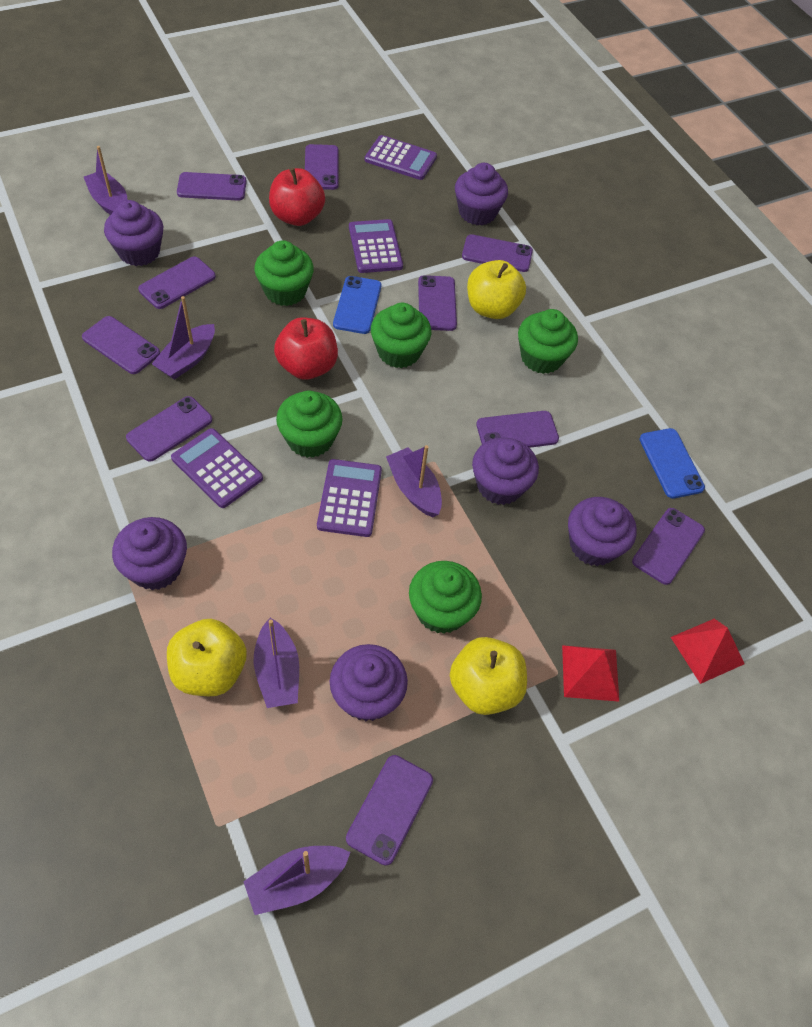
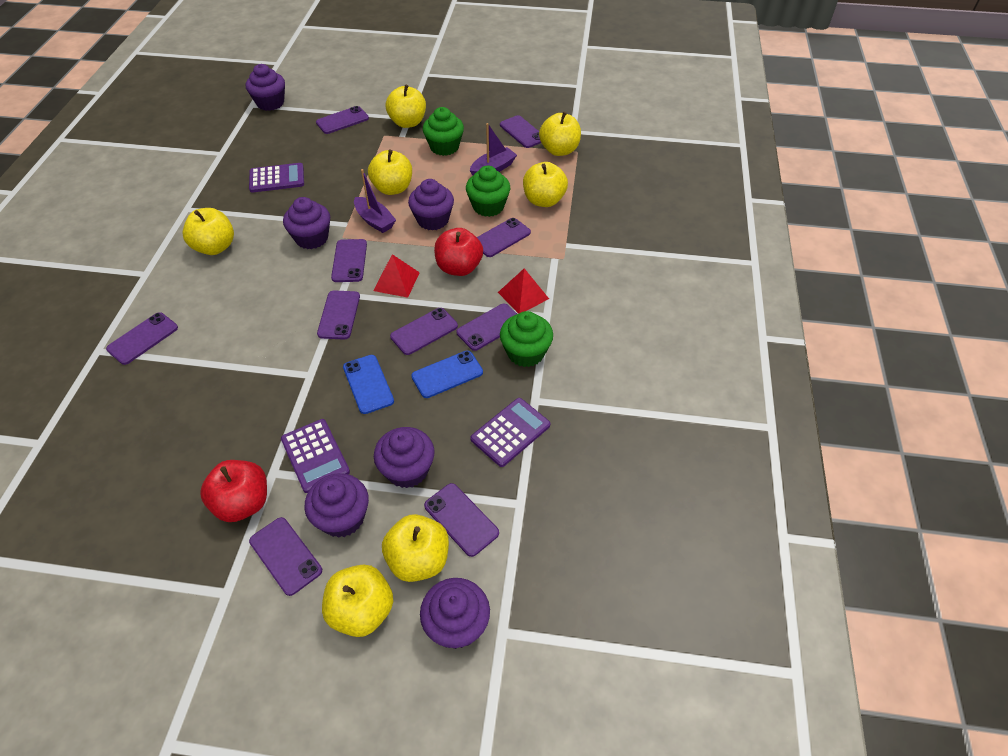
green cupcake: [254,240,314,306] [276,390,343,458] [371,303,431,368] [409,561,482,634] [518,309,578,374] = 5 -> [423,107,464,156] [466,166,510,217] [500,311,553,367] = 3
purple boat: [84,146,128,215] [152,296,215,380] [243,846,350,915] [254,618,299,708] [386,445,442,517] = 5 -> [354,169,396,233] [470,123,517,175] = 2
purple calculator: [171,428,263,508] [317,459,382,537] [349,219,403,273] [365,135,437,180] = 4 -> [249,163,304,193] [281,419,350,493] [470,398,550,467] = 3
yellow apple: [167,619,247,696] [450,637,527,715] [467,260,526,319] = 3 -> [183,208,234,255] [322,565,393,637] [368,149,412,195] [382,514,449,582] [386,85,426,128] [523,162,568,207] [539,112,581,156] = 7

